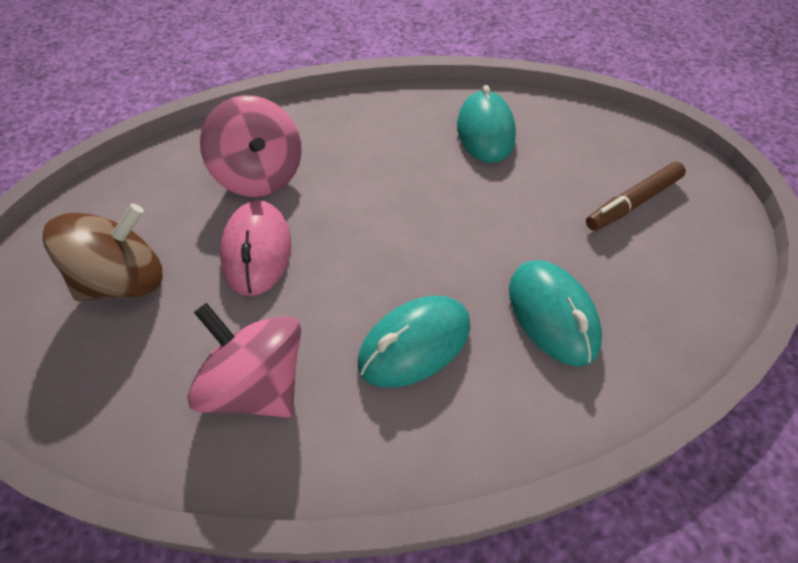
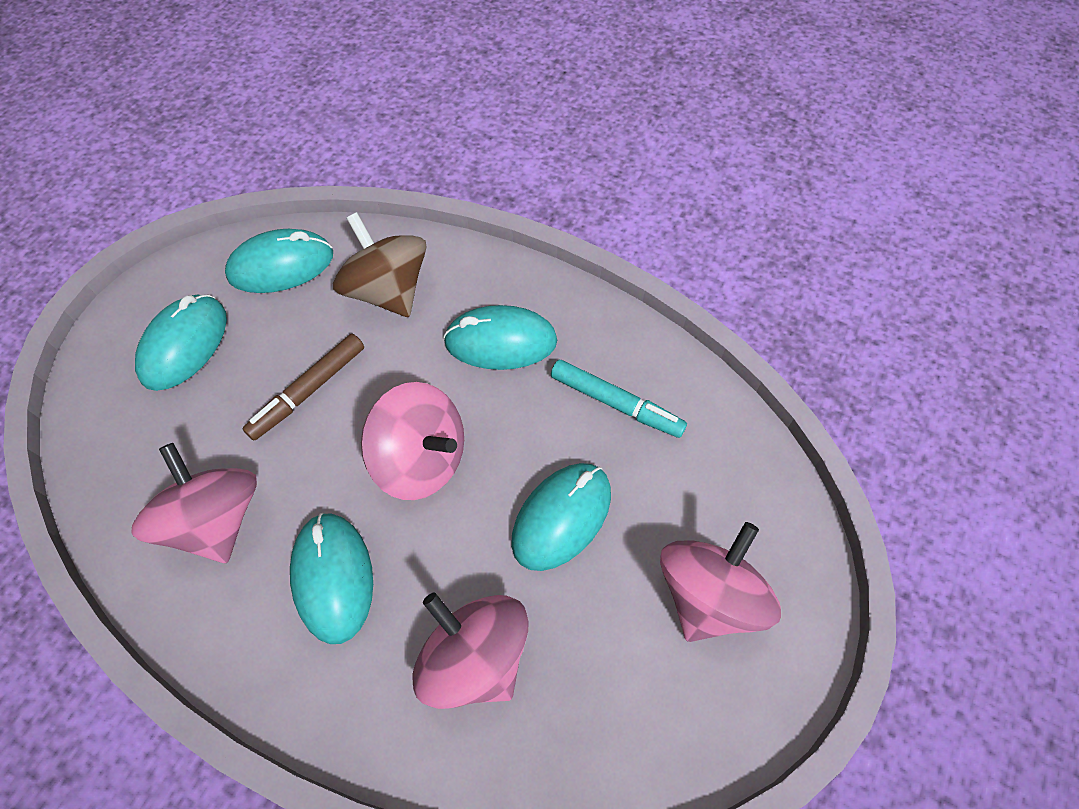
pink mouse: [220,200,291,296] = 1 -> none = 0
pink spinning top: [187,303,301,418] [200,95,301,197] = 2 -> [131,443,257,563] [361,382,464,500] [413,593,529,709] [660,522,781,642] = 4
turquoise marker: none = 0 -> [551,360,687,438] = 1
turquoise mouse: [358,296,471,388] [457,85,516,163] [509,260,602,367] = 3 -> [135,295,227,391] [225,229,333,293] [290,513,373,644] [443,305,557,370] [511,463,611,571] = 5

